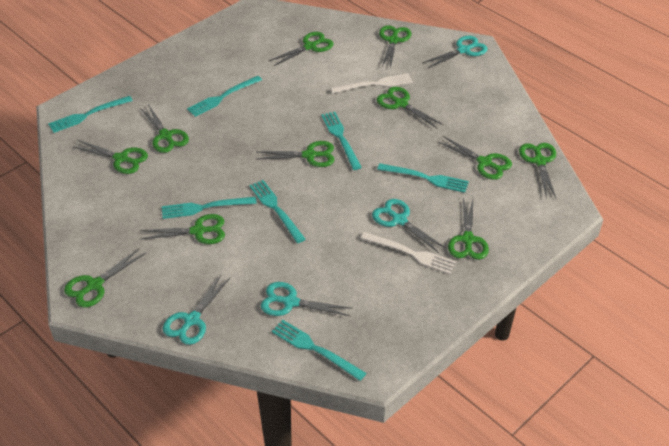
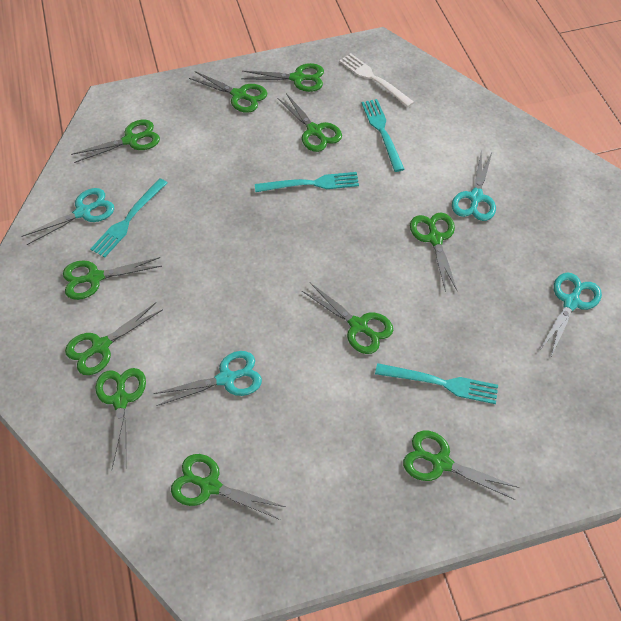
turquoise fork: [48,96,133,133] [162,197,257,219] [187,76,262,117] [249,180,306,243] [272,320,366,381] [321,112,362,170] [377,163,469,193] = 7 -> [90,178,167,257] [255,172,359,192] [361,99,404,172] [375,363,498,404] = 4
white fork: [330,73,413,94] [361,232,456,274] = 2 -> [339,53,414,107] = 1

